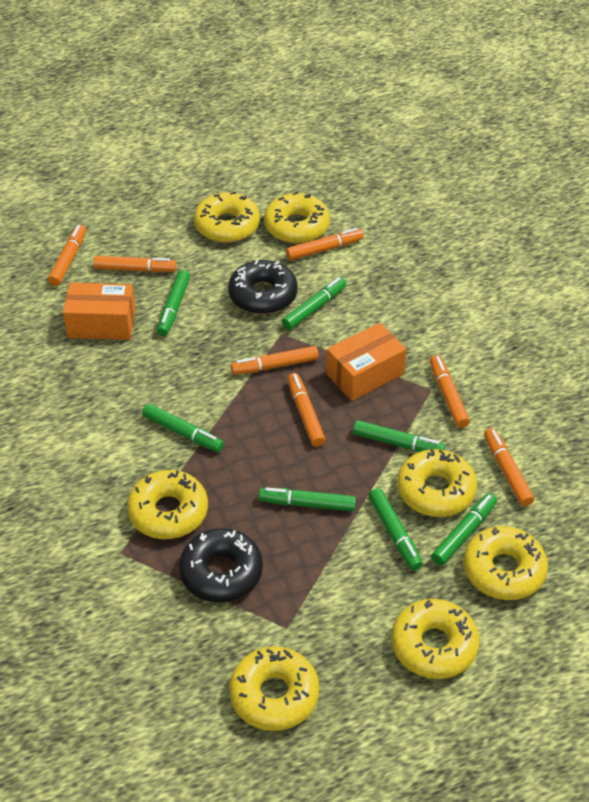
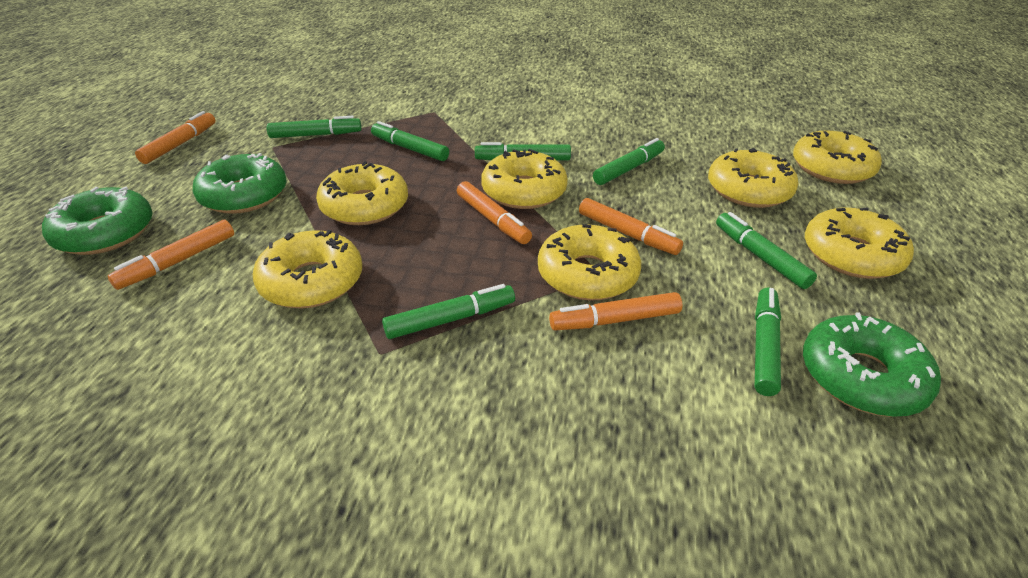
black donut: [179,528,263,602] [228,260,298,314] = 2 -> none = 0
green donut: none = 0 -> [42,187,153,255] [193,153,287,214] [803,312,941,417] = 3
orange box: [63,283,136,340] [326,323,406,401] = 2 -> none = 0
orange marker: [48,225,86,286] [93,256,176,272] [231,346,319,375] [286,228,364,261] [287,373,326,447] [430,355,470,428] [484,428,534,506] = 7 -> [108,220,234,290] [135,111,216,164] [457,181,532,244] [549,292,682,331] [579,198,683,255] = 5

